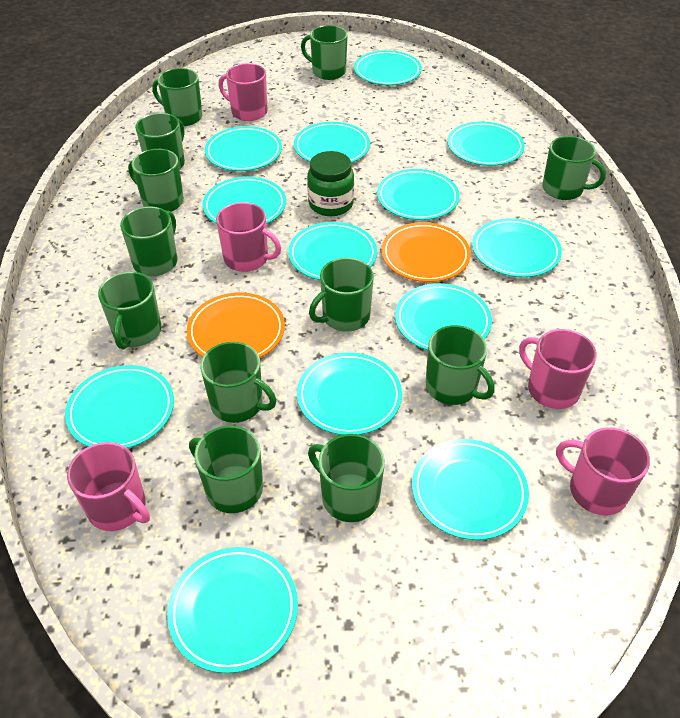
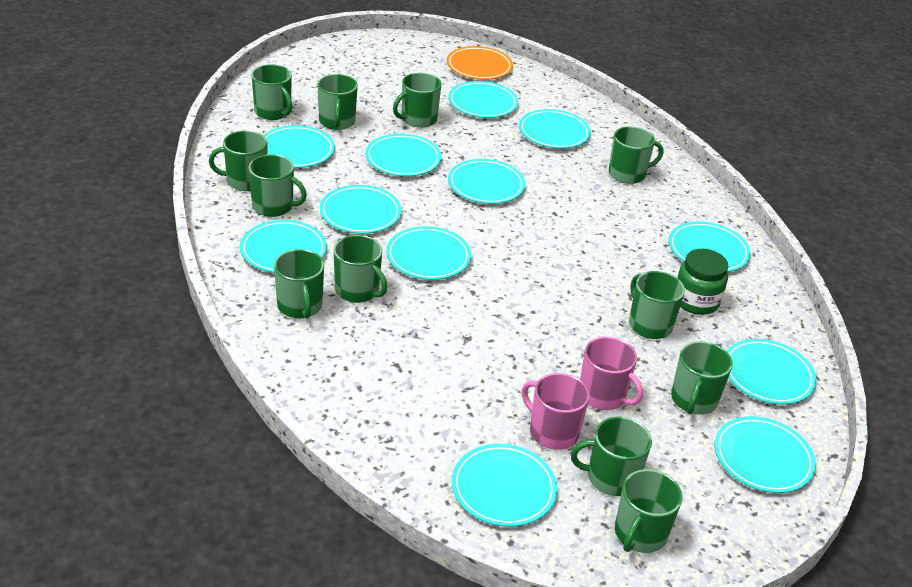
orange plate: [187,292,285,358] [381,222,471,282] = 2 -> [447,46,513,80] = 1
pink mug: [67,442,150,531] [216,202,281,272] [218,63,268,121] [519,329,597,409] [556,427,650,515] = 5 -> [522,373,590,450] [580,337,643,410] = 2
turquoise plate: [65,365,174,448] [167,547,298,673] [202,177,286,224] [205,126,282,171] [288,222,377,280] [294,122,370,163] [297,352,402,435] [354,50,422,85] [377,169,460,220] [395,283,492,350] [412,439,529,540] [447,121,525,166] [472,218,562,277] = 13 -> [240,220,327,273] [263,125,335,168] [320,185,401,234] [365,134,442,177] [386,226,471,280] [448,81,518,118] [448,159,525,204] [452,444,557,527] [519,109,591,149] [669,222,751,272] [714,416,816,493] [727,339,816,404] = 12

